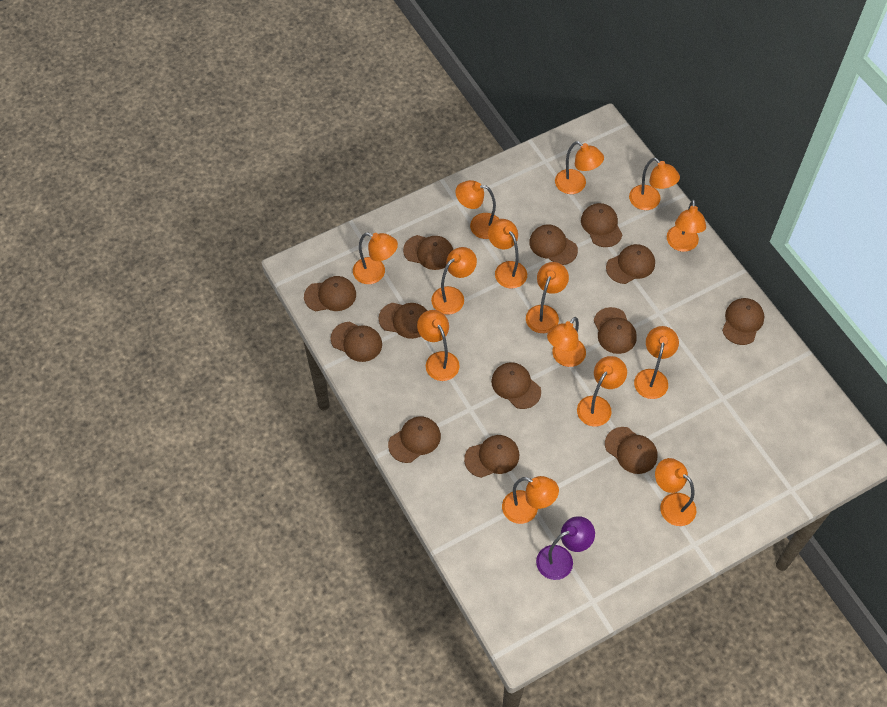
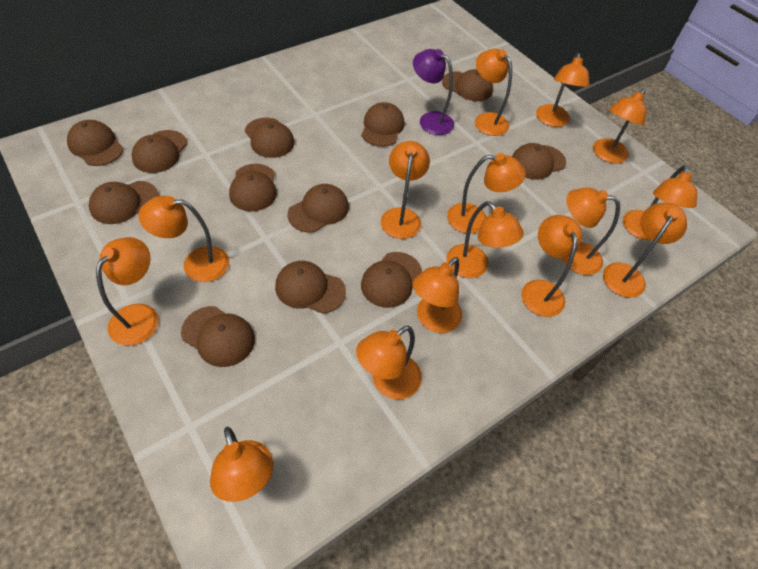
brown cap: [304,276,356,311] [331,322,382,362] [378,303,427,339] [388,416,441,463] [403,235,453,270] [464,435,519,478] [491,362,541,409] [529,225,578,265] [581,203,623,247] [594,307,637,354] [605,427,657,474] [606,244,655,284] [722,298,764,345] = 13 -> [67,120,123,166] [89,181,159,224] [131,130,187,173] [181,306,255,367] [229,164,277,212] [245,118,295,158] [275,261,346,314] [288,184,349,233] [361,102,405,147] [361,252,422,308] [442,69,493,101] [512,143,566,180] = 12
orange lamp: [353,232,398,284] [417,310,460,381] [431,247,477,315] [456,180,499,239] [488,219,527,289] [502,476,559,524] [526,262,569,333] [547,317,586,367] [555,141,604,194] [577,356,627,427] [629,158,680,210] [634,326,679,399] [655,458,696,526] [667,200,706,252] = 14 -> [96,237,159,346] [138,196,229,282] [210,427,274,502] [356,326,422,399] [381,141,430,239] [413,257,462,333] [446,201,524,278] [447,153,526,234] [475,49,512,136] [521,215,582,317] [536,53,590,127] [562,188,620,275] [593,89,647,164] [603,203,687,298] [623,165,697,240] = 15

